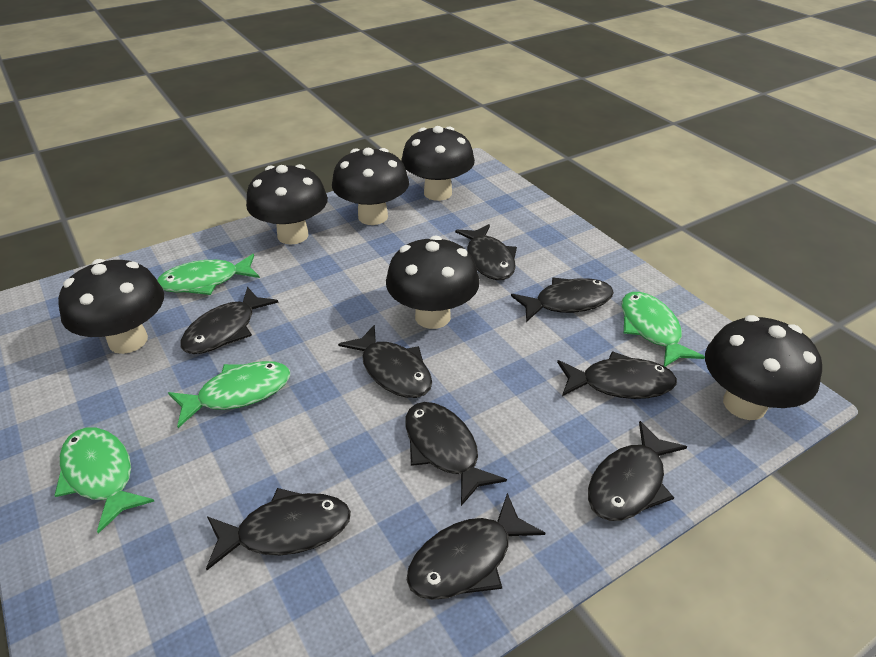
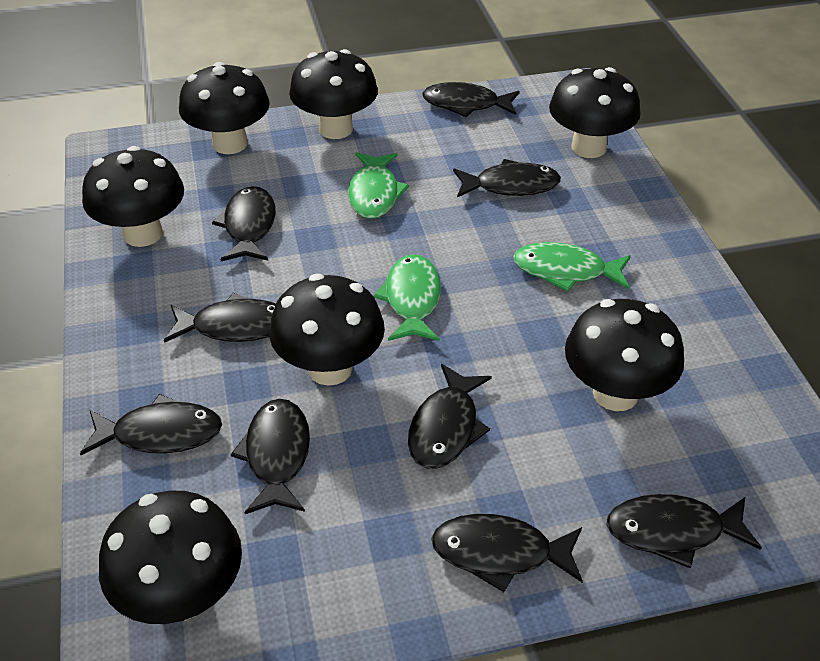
black mushroom: [58,259,164,354] [246,164,328,245] [332,148,409,225] [386,236,480,329] [401,126,475,201] [705,315,822,420] = 6 -> [82,146,184,247] [99,491,242,624] [179,62,270,154] [269,274,385,386] [289,49,378,139] [549,67,641,158] [565,299,684,411] = 7
green fish: [54,428,154,534] [157,254,260,295] [168,361,290,428] [621,292,705,367] = 4 -> [348,152,409,219] [373,254,441,341] [513,242,631,292] = 3

